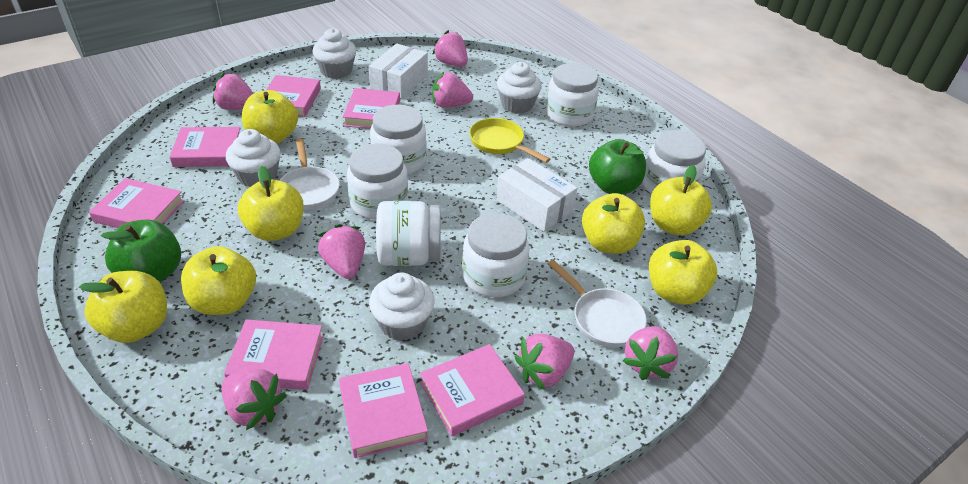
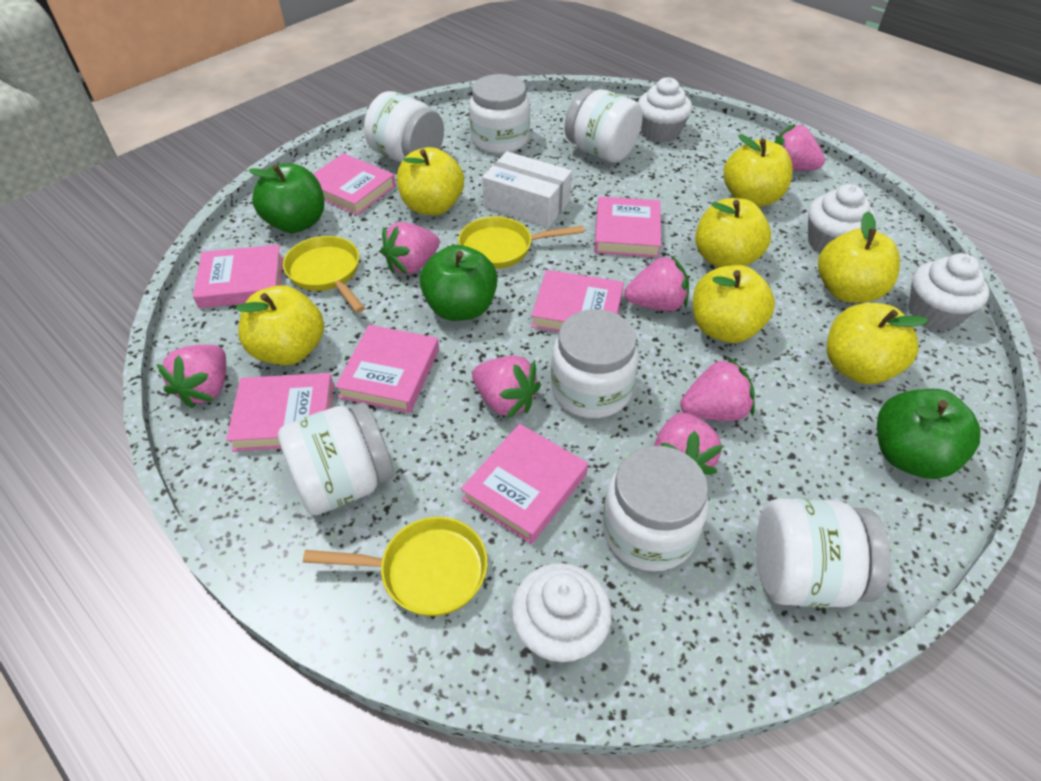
green apple: [101,220,181,282] [589,139,646,194] = 2 -> [248,164,324,233] [420,245,498,321] [877,389,981,479] = 3
white box: [369,43,428,99] [496,158,577,232] = 2 -> [482,151,572,228] = 1
white jar: [347,144,408,220] [370,105,426,174] [376,201,441,266] [462,213,530,297] [546,63,599,127] [643,130,706,194] = 6 -> [278,403,394,515] [364,91,444,163] [469,74,530,154] [551,309,639,418] [565,88,643,163] [602,446,709,572] [756,498,891,607] = 7
white pan: [279,138,340,210] [548,260,647,347] = 2 -> none = 0
yellow pan: [469,118,550,163] = 1 -> [283,236,365,313] [303,517,488,616] [458,216,584,269] = 3

